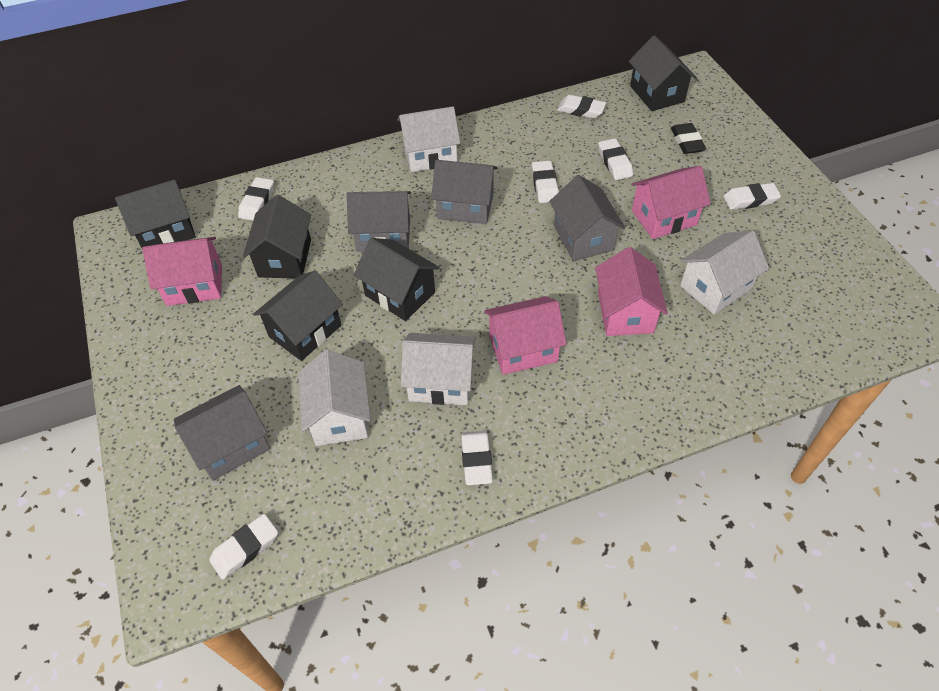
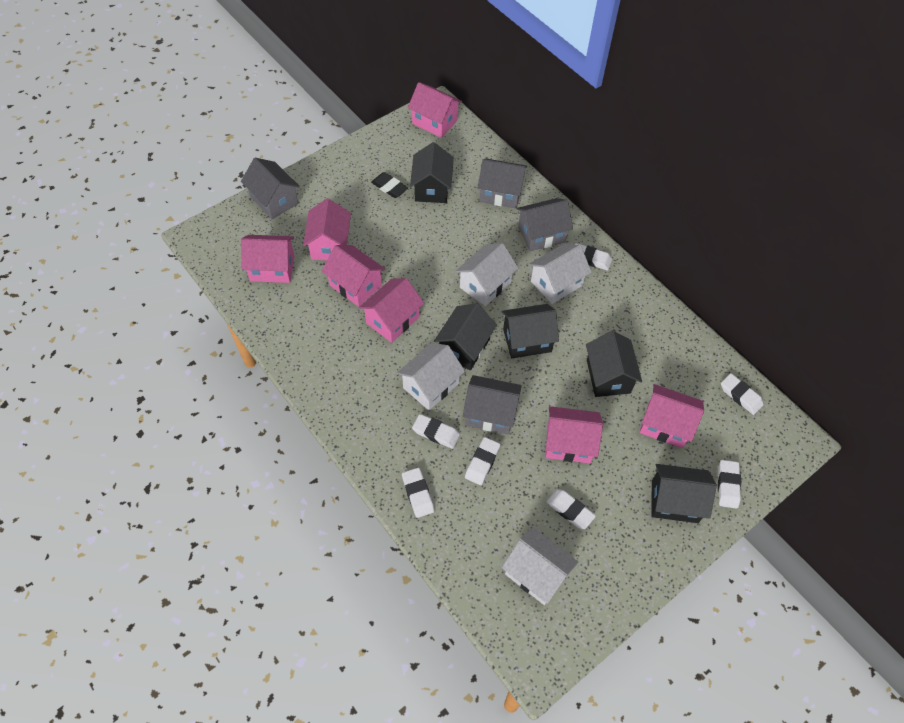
pink house: [142,237,222,306] [484,296,567,375] [595,247,668,336] [631,166,711,239] = 4 -> [241,235,294,283] [303,199,351,260] [322,245,385,307] [359,278,424,343] [408,82,462,138] [545,406,603,463] [640,384,704,448] = 7

